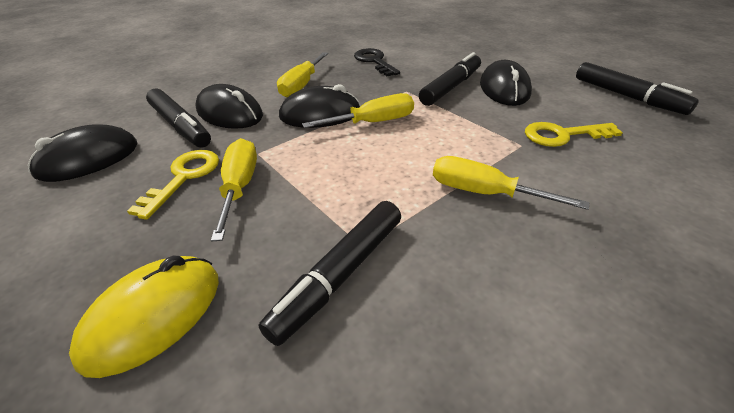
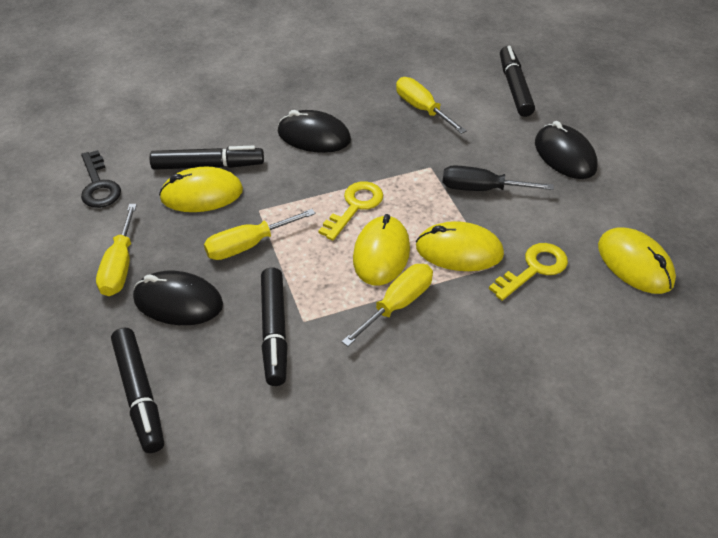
black mouse: [28,125,137,182] [196,84,263,129] [279,84,360,128] [480,60,532,106] = 4 -> [133,271,223,325] [278,110,351,153] [535,121,598,179] = 3
black screwdriver: none = 0 -> [442,165,554,191] = 1
yellow mouse: [69,256,219,378] = 1 -> [159,166,243,212] [353,214,410,285] [416,221,504,271] [598,227,676,294] = 4

